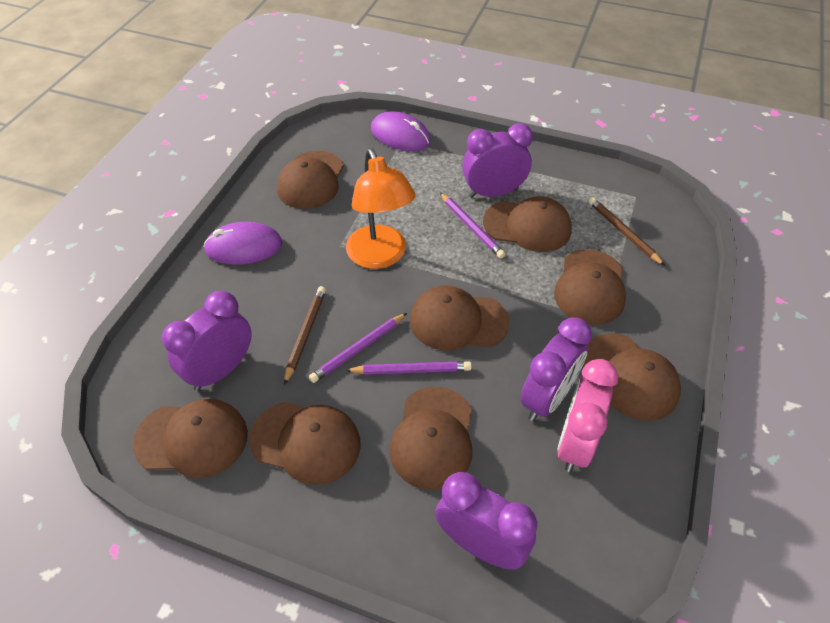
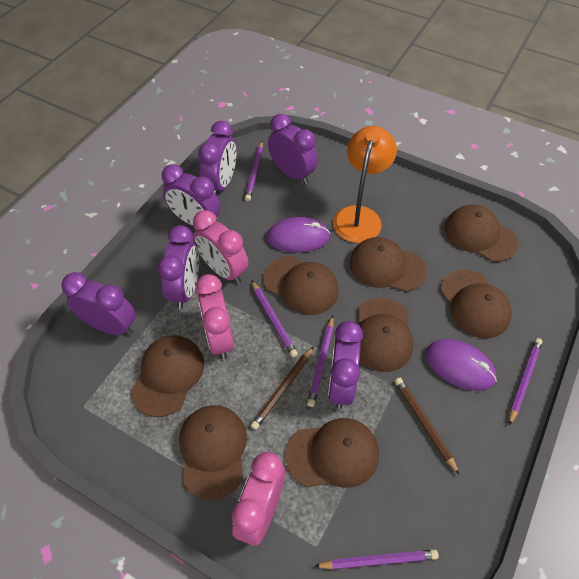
pink clock: [557,359,618,472] = 1 -> [193,210,248,284] [195,274,234,359] [232,452,285,546] = 3
purple clock: [162,291,252,391] [435,472,537,570] [462,123,533,198] [520,317,592,421] = 4 -> [61,272,135,335] [158,225,199,309] [162,164,221,226] [198,121,236,195] [268,114,318,184] [328,321,363,409] = 6
purple pencil: [309,313,407,383] [345,361,472,375] [440,193,505,258] = 3 -> [245,141,263,201] [251,280,298,358] [307,316,334,407] [314,549,439,570] [509,338,543,426] = 5

